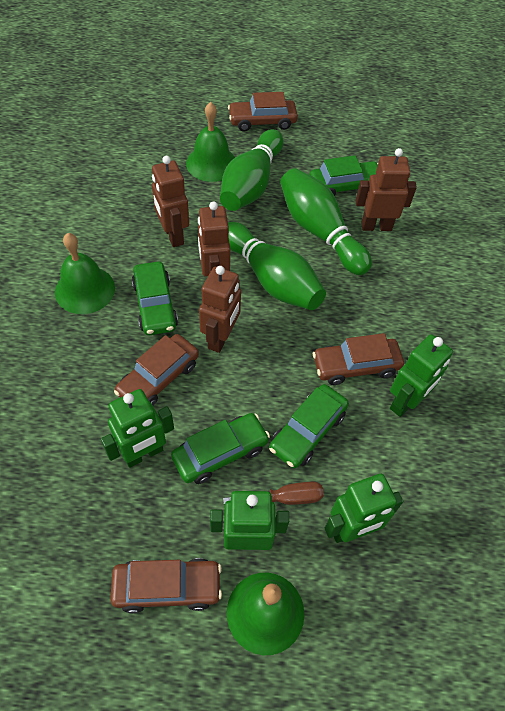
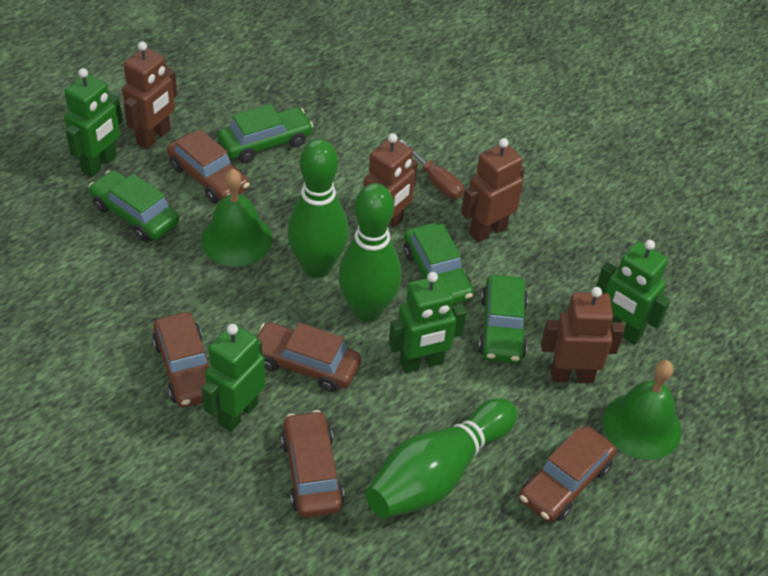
brown car: [110,558,222,613] [114,334,199,406] [228,92,298,131] [313,333,404,385] = 4 -> [152,312,209,407] [167,129,250,203] [257,322,361,392] [281,410,344,518] [519,426,617,522] = 5
green bell: [55,233,115,314] [186,102,235,182] [227,573,304,655] = 3 -> [201,168,273,267] [603,360,681,460] = 2

